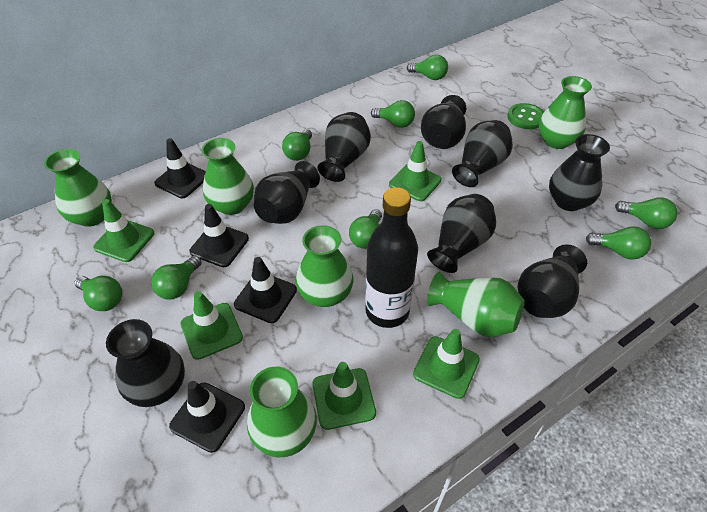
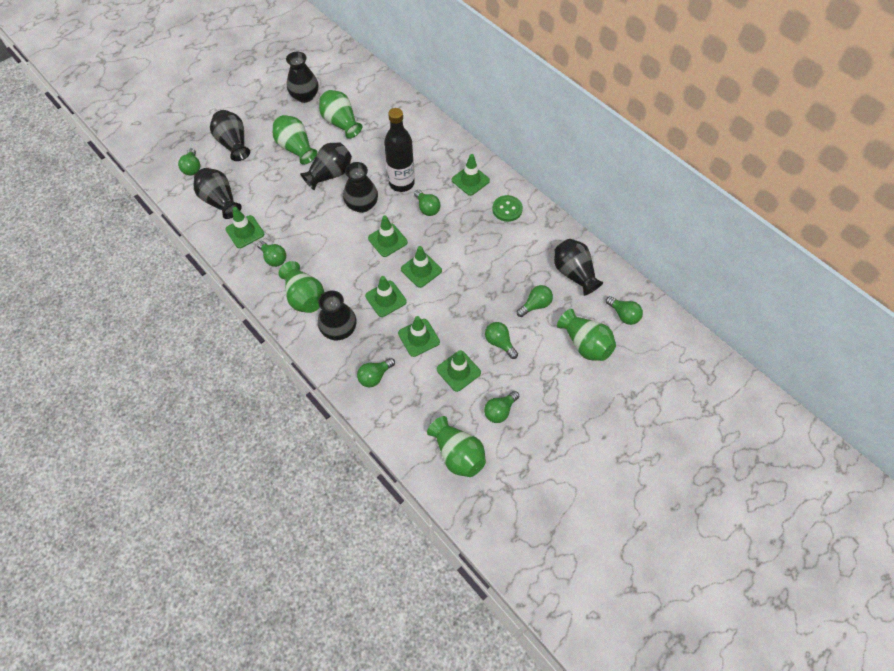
black traffic cone: [154,138,206,198] [169,381,245,453] [189,204,249,267] [234,257,297,323] = 4 -> none = 0
black vase: [106,319,185,407] [254,161,320,224] [317,112,371,182] [421,95,466,149] [427,194,496,273] [452,120,513,187] [517,244,587,318] [549,134,610,211] = 8 -> [194,168,242,219] [210,110,250,161] [286,51,319,103] [300,142,352,190] [318,290,357,340] [343,162,378,213] [554,239,603,296] = 7
green traffic cone: [93,199,154,262] [180,291,243,360] [312,362,376,430] [389,141,442,201] [413,329,480,399] = 5 -> [225,207,264,248] [365,276,407,317] [368,215,408,257] [398,316,440,357] [401,246,442,288] [437,351,481,392] [452,154,490,196] = 7
green vase: [44,149,112,227] [201,138,254,215] [247,367,317,457] [296,225,353,307] [427,272,525,337] [539,76,592,149] = 6 -> [273,115,317,165] [279,261,324,313] [319,90,362,139] [427,416,486,477] [557,309,616,361] = 5

